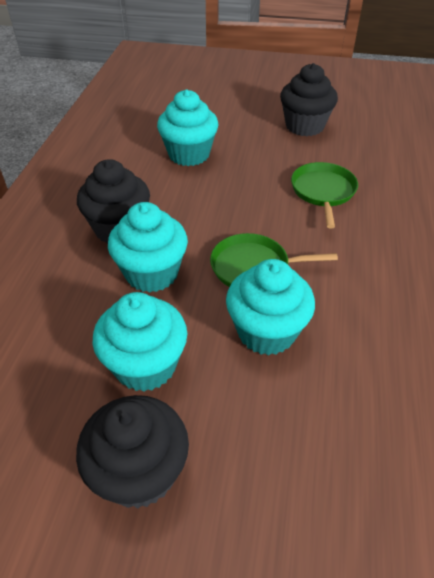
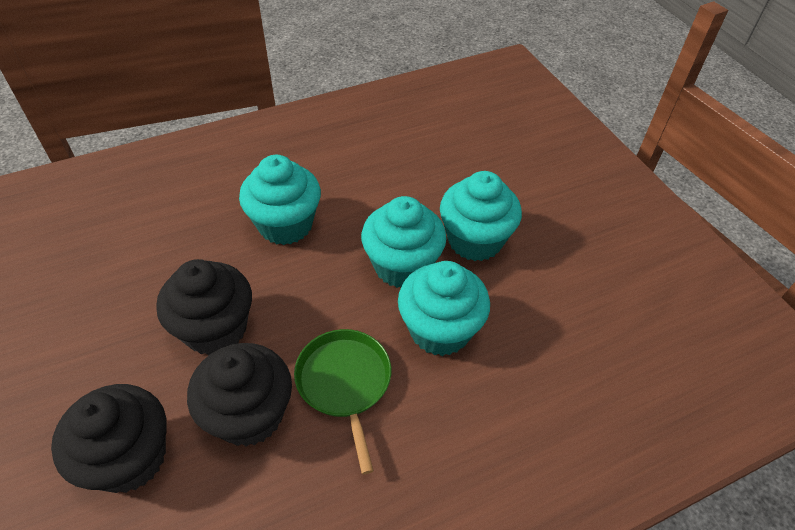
green pan: [210,233,338,287] [291,162,358,229] = 2 -> [294,329,391,474] = 1

